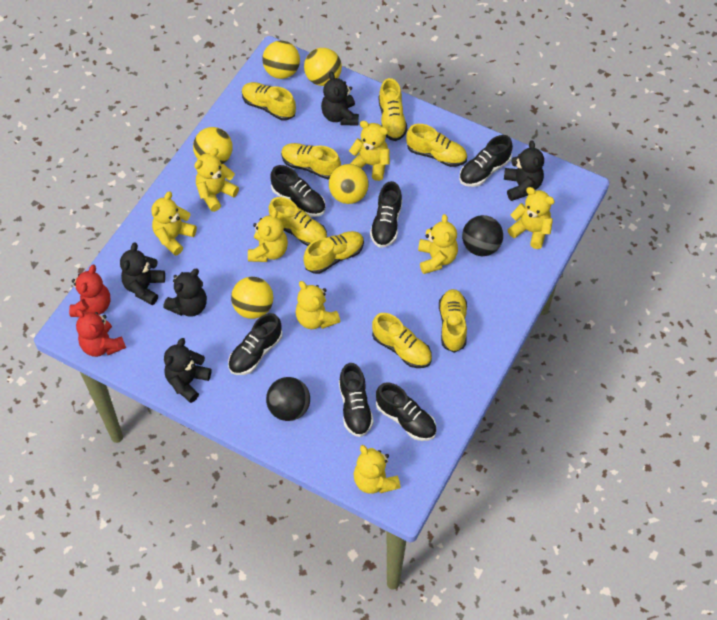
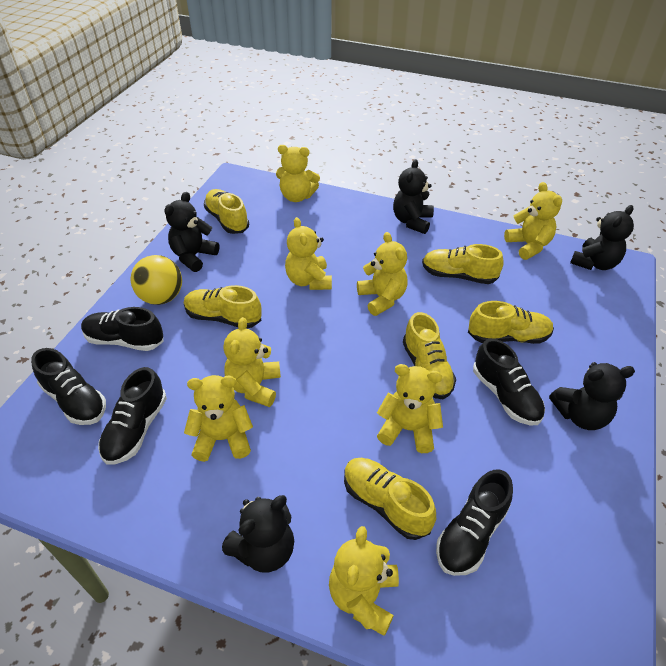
black ball: [266,377,310,421] [462,215,503,256] = 2 -> none = 0
black shoe: [228,313,283,375] [270,165,325,217] [339,363,374,437] [370,181,402,248] [376,382,436,441] [459,135,513,187] = 6 -> [31,348,106,425] [81,307,164,351] [98,367,167,465] [436,470,513,576] [473,338,545,426] = 5
red teddy bear: [69,265,111,317] [76,309,126,357] = 2 -> none = 0
yellow ball: [193,127,232,165] [231,277,273,319] [262,40,300,79] [304,48,342,86] [329,164,369,204] = 5 -> [131,255,182,305] = 1
yellow shoe: [242,82,296,121] [269,197,327,246] [281,143,341,179] [303,231,364,274] [372,313,432,368] [378,78,407,141] [406,124,467,167] [439,289,467,353] = 8 -> [184,285,262,329] [204,189,249,234] [344,458,436,540] [403,312,456,399] [422,244,504,284] [468,301,554,344] = 6

